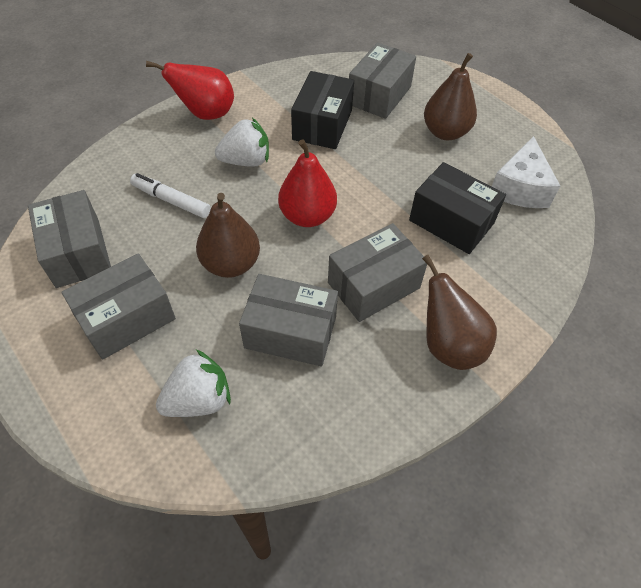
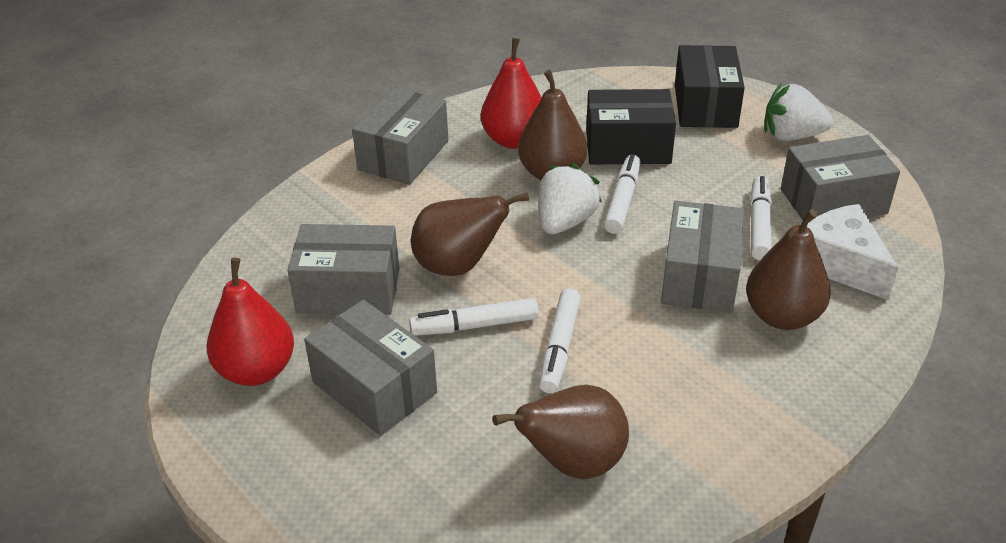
brown pear: [196,193,260,278] [422,255,497,370] [424,53,477,140] = 3 -> [411,192,529,276] [492,385,629,479] [518,70,587,180] [746,209,831,330] = 4
white marker: [130,173,211,218] = 1 -> [409,298,539,336] [539,289,581,393] [604,154,641,234] [750,176,772,260] = 4

